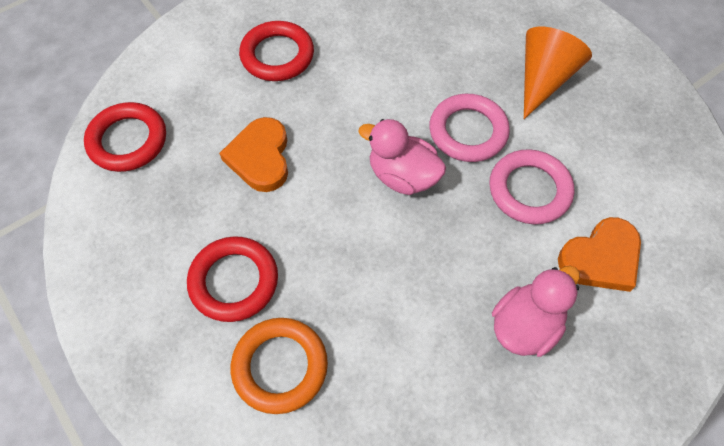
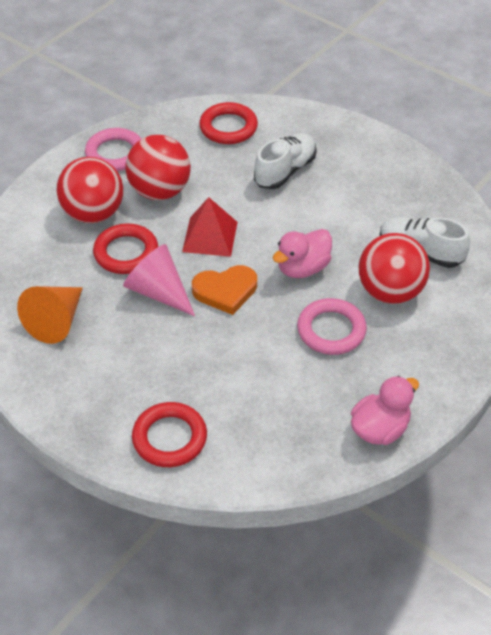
orange heart: [219,117,288,192] [558,217,641,292] = 2 -> [192,265,257,315] = 1
orange ring: [231,318,328,414] = 1 -> none = 0
pink cone: none = 0 -> [123,244,195,316] = 1
red ball: none = 0 -> [57,157,123,223] [125,135,191,200] [358,233,430,304] = 3
red pyramid: none = 0 -> [182,197,238,257] = 1
white shoe: none = 0 -> [254,133,317,189] [380,217,470,268] = 2

